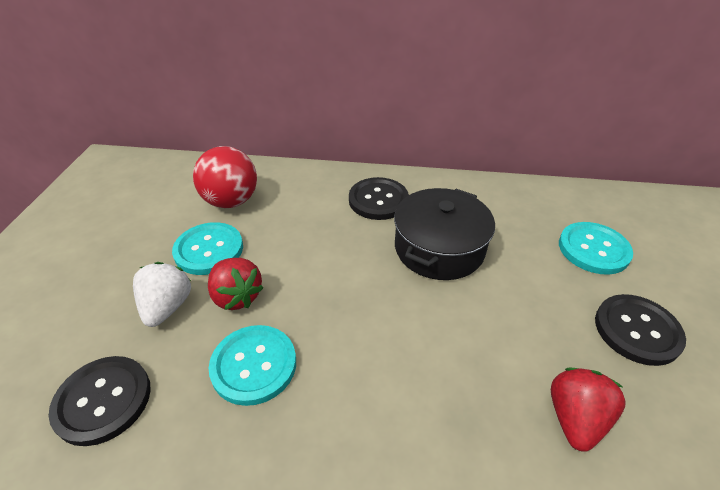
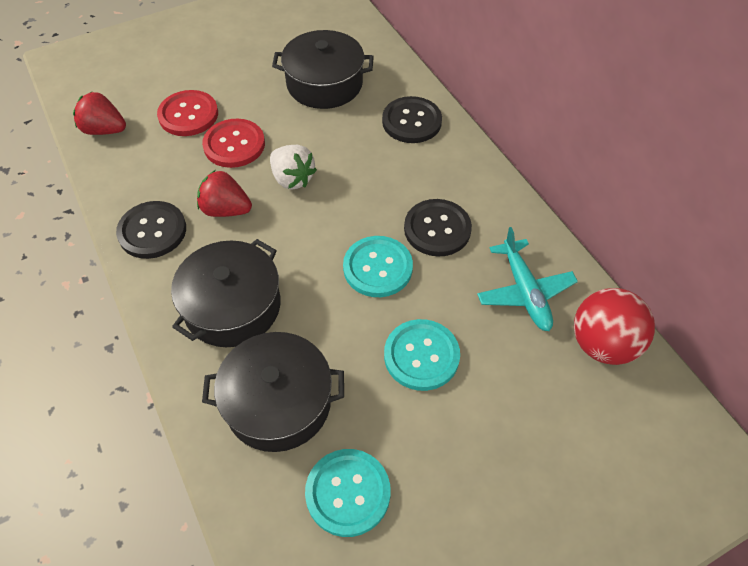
black pot: [394,188,495,280] = 1 -> [171,239,281,347] [202,332,344,452] [272,30,374,109] = 3
red button: none = 0 -> [157,90,218,136] [202,119,265,168] = 2
turquoise plane: none = 0 -> [477,227,578,331] = 1

